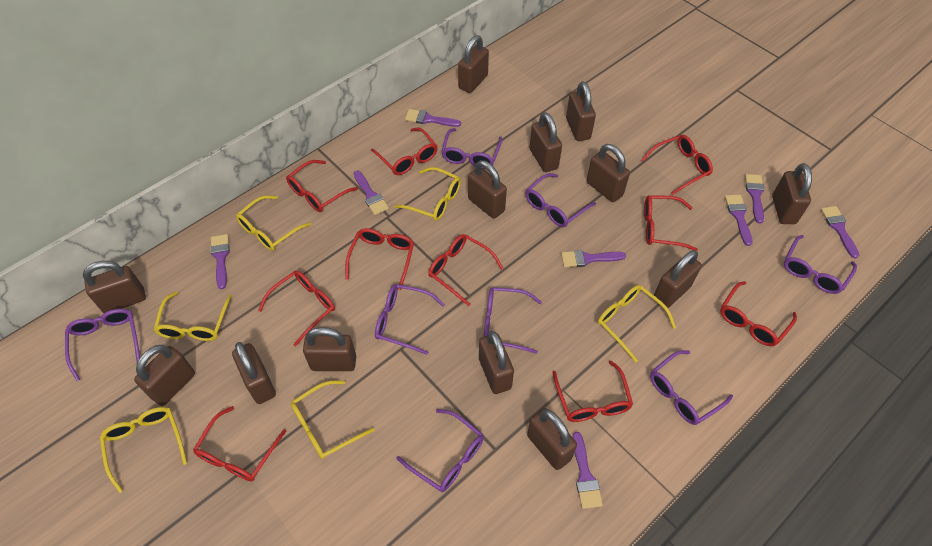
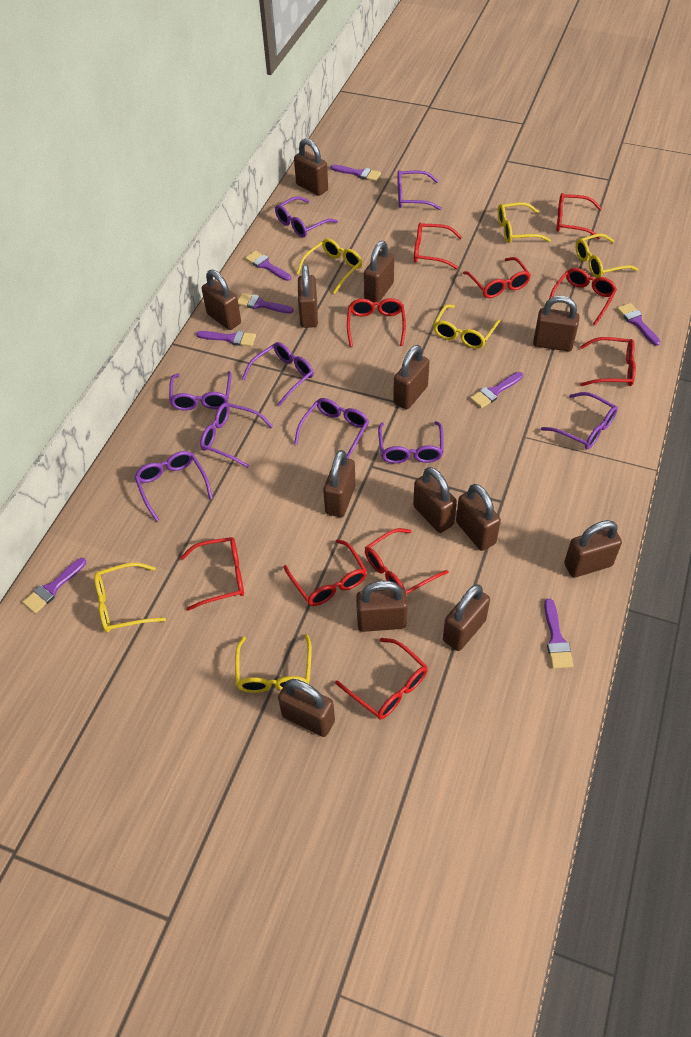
purple glasses: [65,309,140,381] [375,284,445,355] [397,409,484,492] [441,128,502,169] [483,287,542,354] [525,173,596,227] [650,350,733,425] [784,235,857,294] = 8 -> [134,451,213,522] [169,371,232,411] [200,403,273,468] [242,342,314,407] [275,196,338,238] [294,398,369,458] [378,421,444,464] [397,170,441,210] [541,392,618,449] = 9

